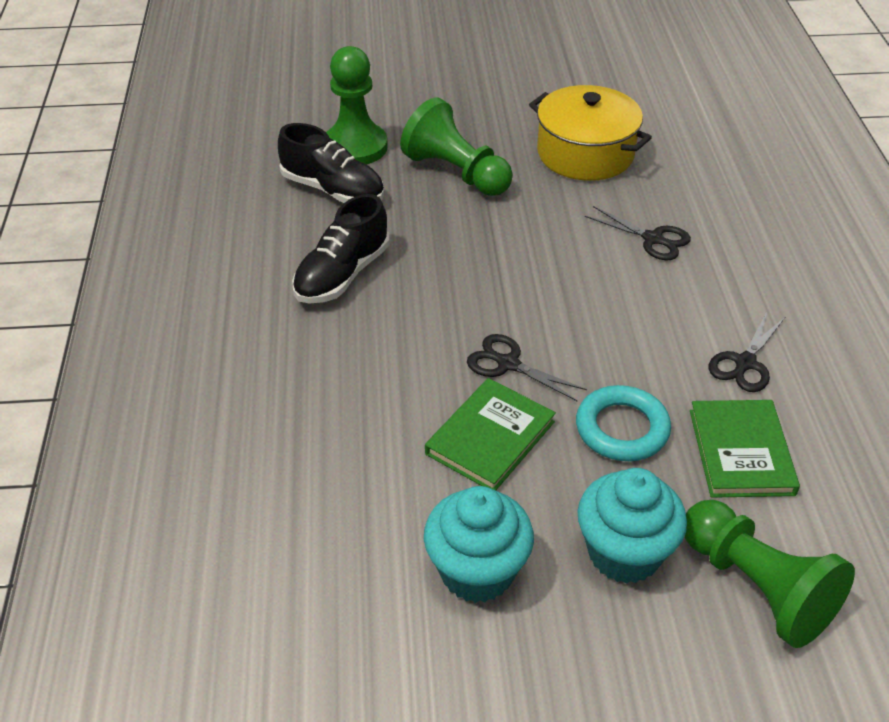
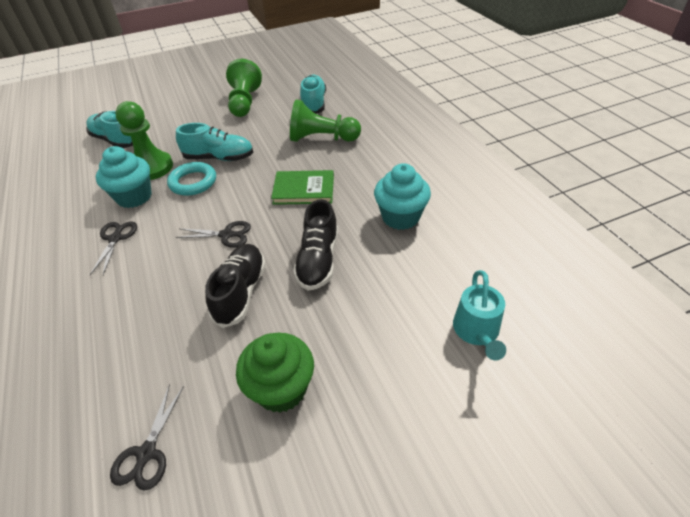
green book: [425,378,556,491] [690,400,800,498] = 2 -> [271,170,334,205] = 1
green cupcake: none = 0 -> [236,333,314,413] = 1
turquoise shoe: none = 0 -> [86,111,133,148] [176,123,254,161] [300,75,326,114] = 3
turquoise watering can: none = 0 -> [453,270,506,361] = 1
yellow pot: [529,85,652,181] = 1 -> none = 0

